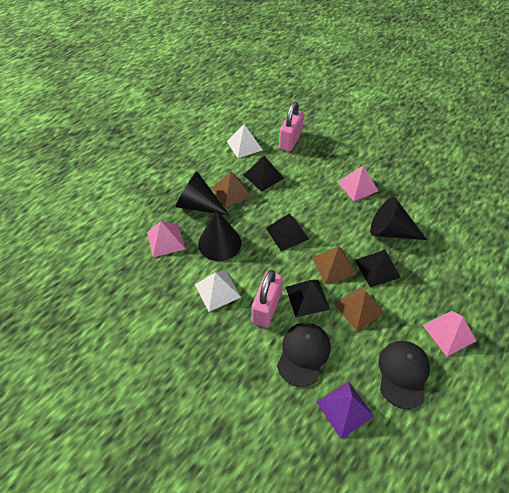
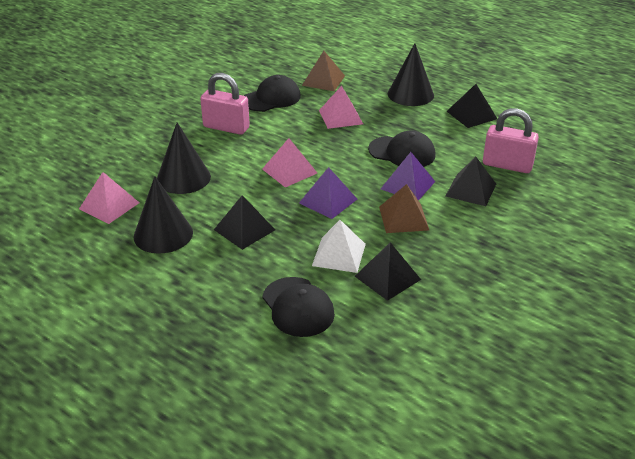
black cap: [277,323,331,387] [379,341,430,409] = 2 -> [244,75,301,112] [262,277,335,337] [368,130,436,167] = 3
brown pyramid: [212,171,252,208] [312,246,357,284] [334,287,385,331] = 3 -> [302,51,345,91] [379,184,429,233] = 2
purple pyramid: [316,381,374,439] = 1 -> [299,167,357,219] [381,152,435,201] = 2
white pyramid: [195,271,241,312] [227,124,263,158] = 2 -> [312,220,366,273] = 1

